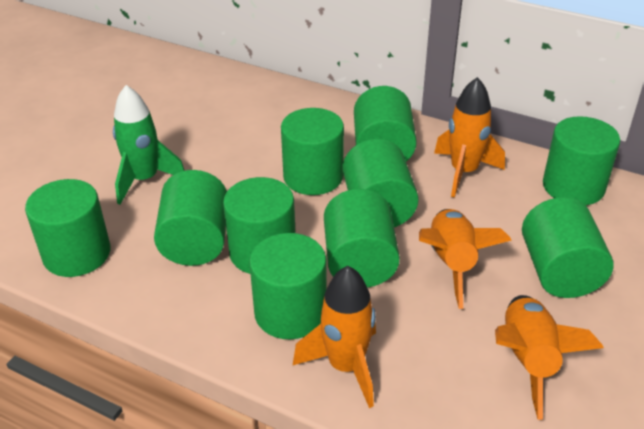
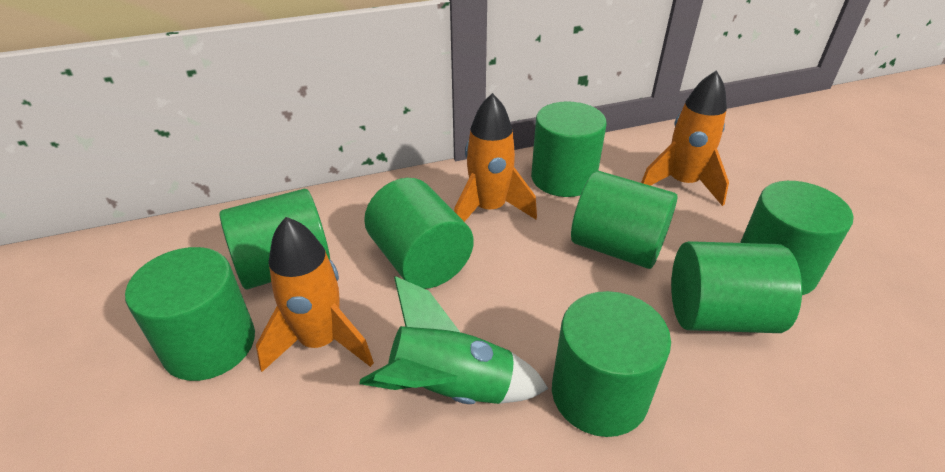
green cylinder: [25,179,110,277] [154,170,227,266] [223,177,296,274] [249,233,327,339] [281,108,344,195] [324,189,400,288] [343,139,419,227] [354,86,417,161] [522,197,614,298] [543,116,620,205] = 10 -> [125,247,255,381] [219,189,330,289] [364,178,474,289] [531,101,607,197] [552,291,671,437] [571,171,678,269] [671,241,802,333] [740,181,853,295] = 8
orange rocket: [293,266,376,408] [419,209,512,309] [434,77,505,198] [495,295,604,420] = 4 -> [256,217,374,372] [454,93,537,222] [641,70,729,206] = 3

